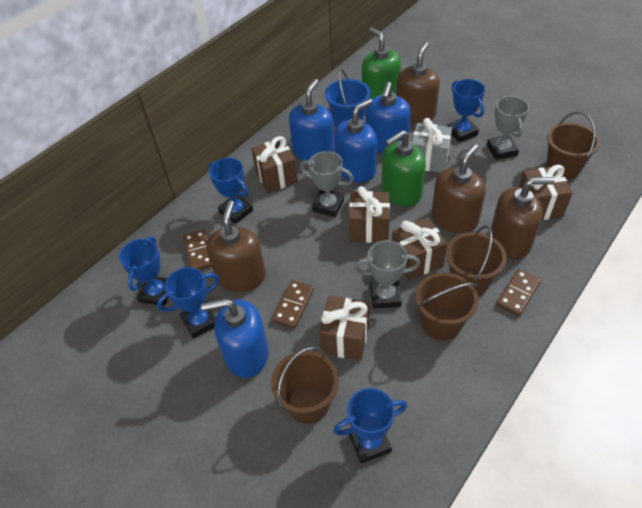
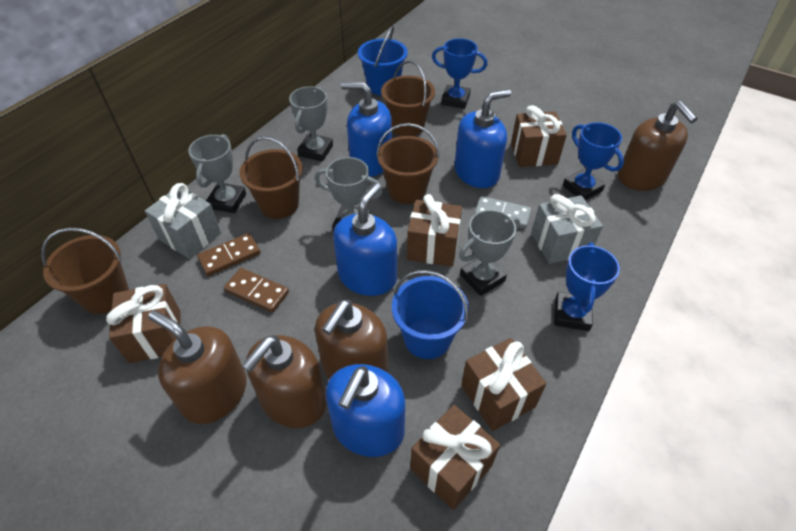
blue bucket: [325,69,371,127] = 1 -> [358,25,408,96] [392,270,469,359] = 2
blue trophy: [119,236,169,306] [157,267,219,339] [209,158,253,224] [333,388,407,463] [447,79,485,142] = 5 -> [432,38,487,109] [554,243,620,331] [563,122,624,201] = 3
brown domino: [183,230,211,270] [272,280,314,328] [496,269,541,316] = 3 -> [197,233,261,276] [224,268,289,313] = 2
green soap dispenser: [362,28,401,99] [381,130,426,206] = 2 -> none = 0
grey domino: none = 0 -> [474,196,532,229] = 1
grey gift: [412,118,452,173] = 1 -> [145,183,221,259] [531,194,603,264] = 2
grey trophy: [300,151,354,217] [354,240,420,309] [487,96,529,160] = 3 -> [188,134,246,213] [289,86,333,162] [315,157,383,232] [459,210,520,296] = 4

